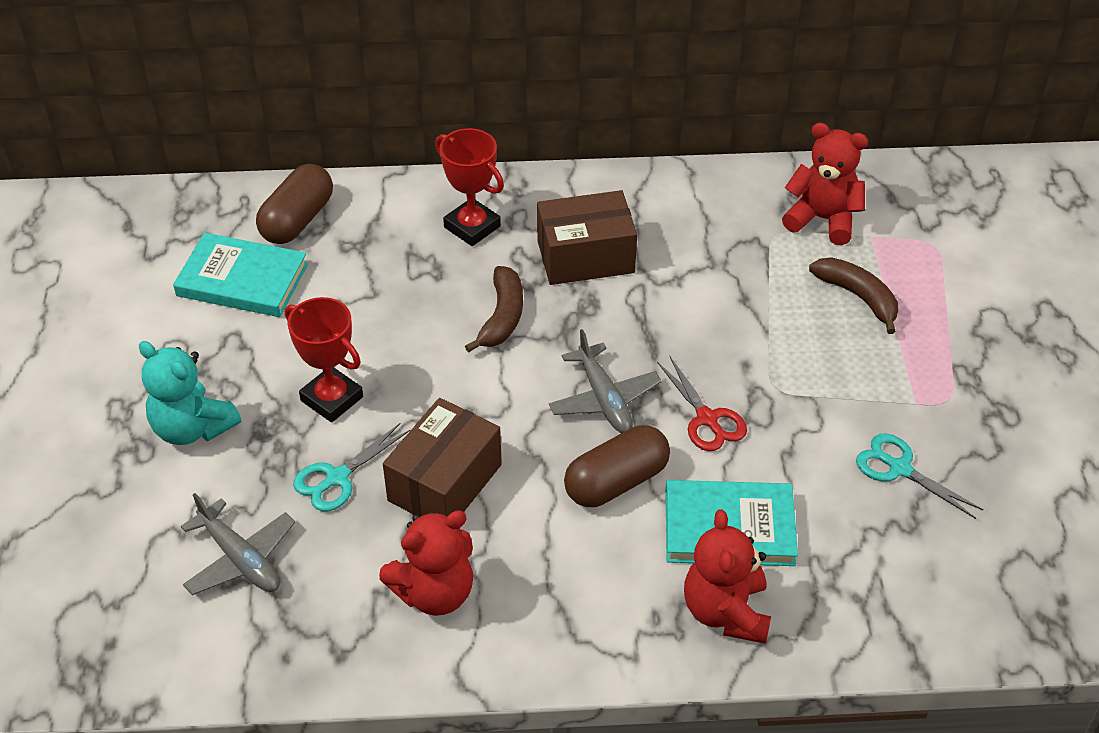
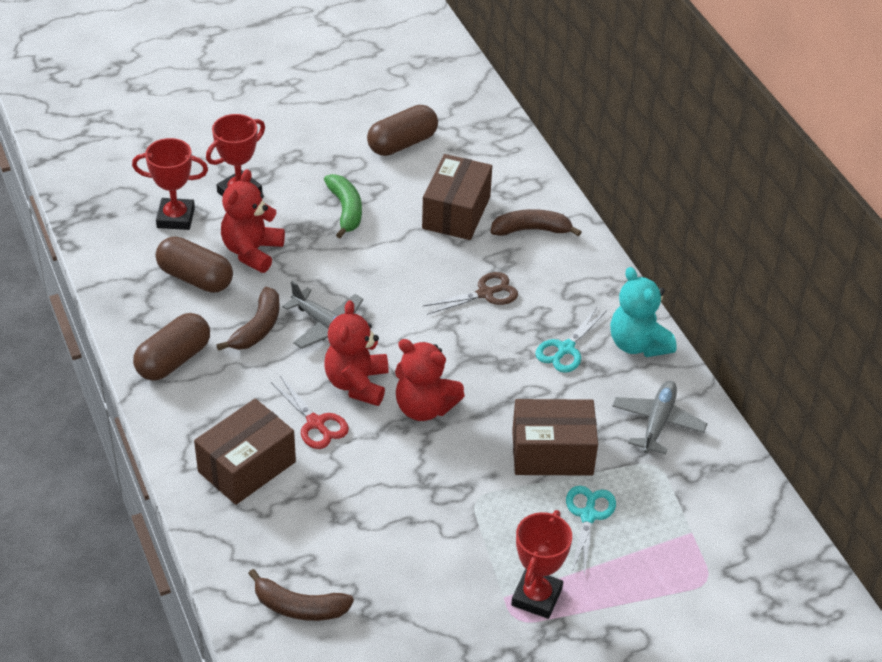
brown banana: [465,266,523,352] [809,257,898,334] = 2 -> [217,287,280,351] [248,569,354,621] [490,209,582,236] = 3
brown box: [383,398,502,516] [537,190,637,285] = 2 -> [194,399,296,505] [422,154,492,240] [512,399,598,476] = 3
brown capsule: [256,164,333,244] [564,425,670,507] = 2 -> [133,313,210,381] [156,236,233,293] [367,105,438,156] = 3
brown scissors: none = 0 -> [423,272,518,315] = 1
green banana: none = 0 -> [324,174,362,238] = 1
red trophy: [285,297,363,423] [435,128,504,246] = 2 -> [132,138,208,230] [206,114,265,197] [511,510,572,619] = 3
turquoise book: [173,233,308,317] [665,480,798,566] = 2 -> none = 0

